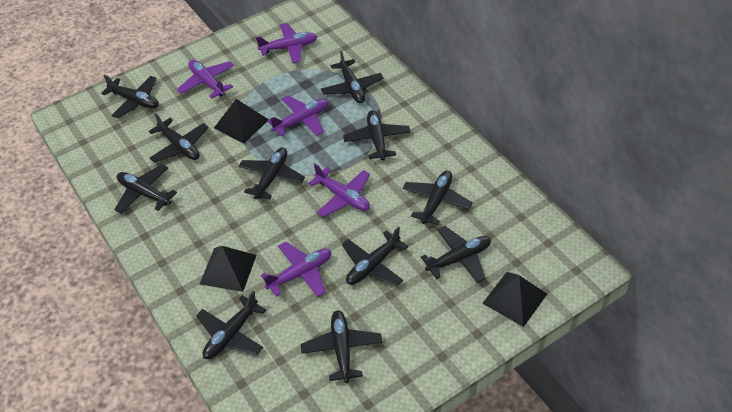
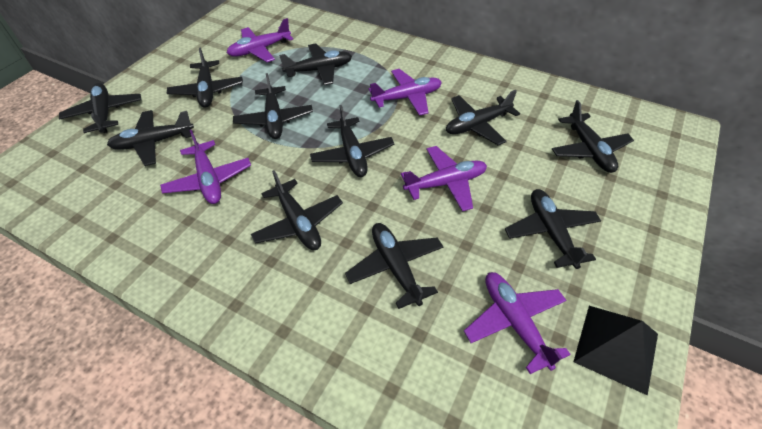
black pyramid: [200,246,257,292] [214,99,269,144] [482,272,547,327] = 3 -> [574,306,658,395] = 1

